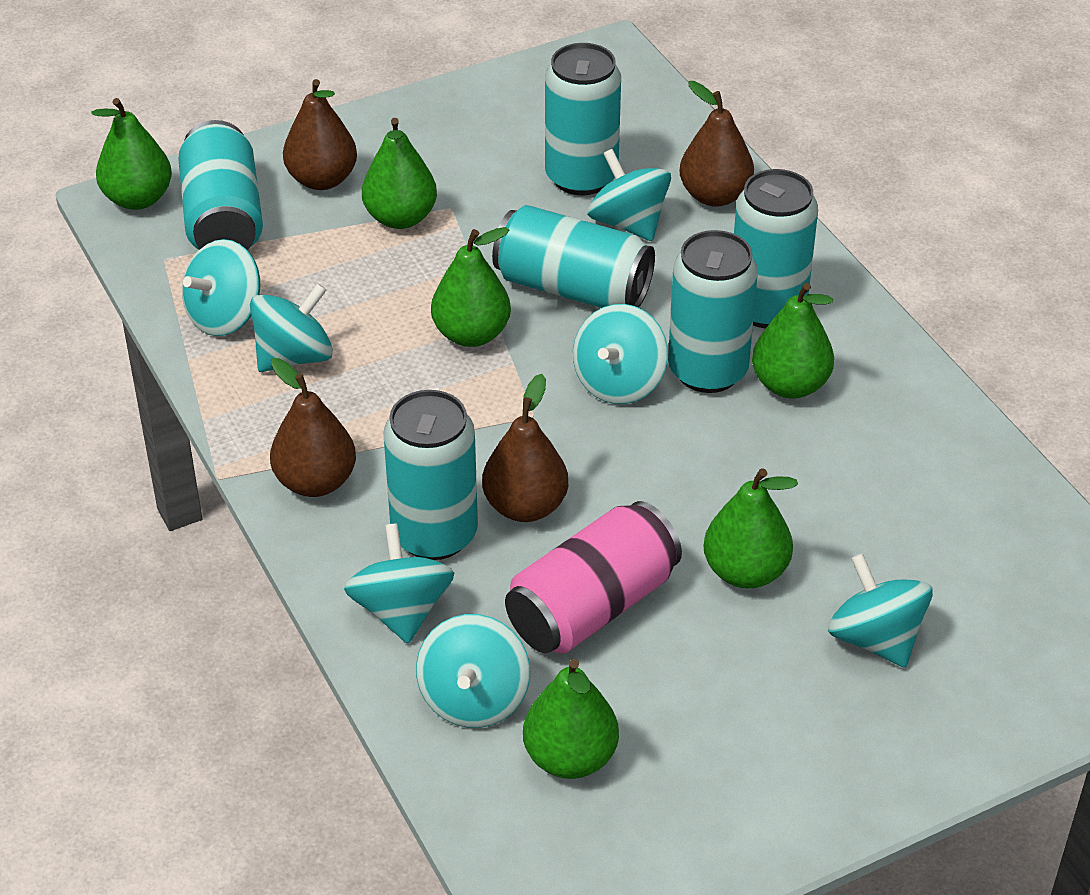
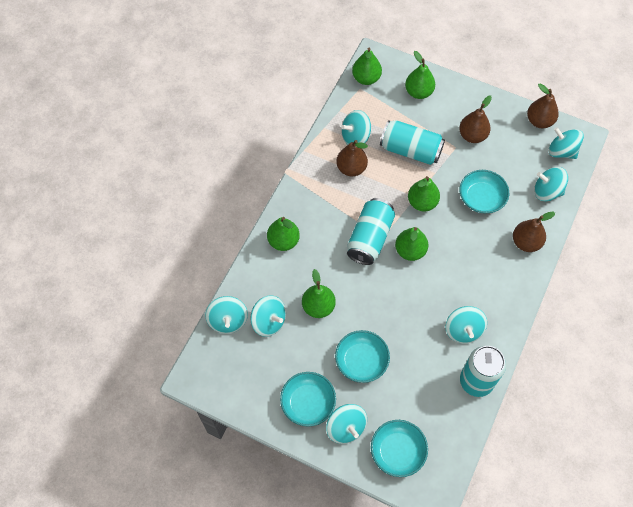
pink can: [505,501,682,654] = 1 -> none = 0
turquoise bowl: none = 0 -> [280,372,336,427] [335,330,390,383] [371,420,428,477] [459,170,509,213] = 4
turquoise can: [178,120,263,250] [383,390,478,560] [492,205,655,308] [545,43,621,195] [668,230,758,393] [734,169,818,328] = 6 -> [347,198,395,265] [380,120,445,165] [460,346,506,397] = 3

